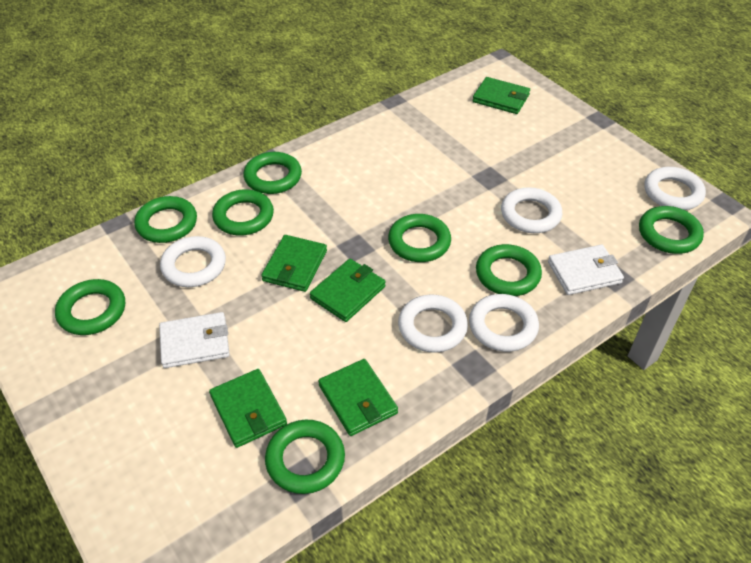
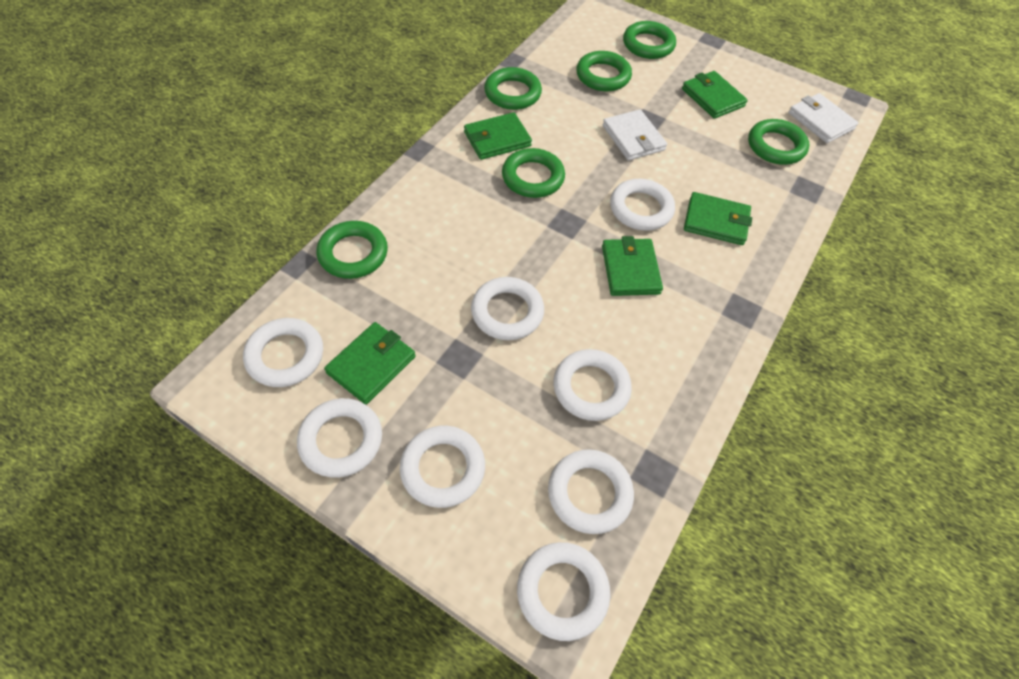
green ring: [55,279,125,335] [134,196,197,243] [212,189,274,235] [243,152,302,194] [265,420,345,494] [388,214,451,262] [476,244,542,296] [639,206,704,254] = 8 -> [316,221,388,279] [484,67,542,110] [502,148,565,198] [576,51,632,91] [623,21,676,59] [748,119,809,165] = 6
white ring: [160,236,226,287] [398,295,468,353] [469,294,539,352] [501,187,562,233] [644,167,706,210] = 5 -> [243,318,323,387] [297,398,382,478] [400,426,485,508] [471,277,544,340] [517,542,610,641] [548,449,634,534] [553,349,632,421] [610,179,675,231] = 8

